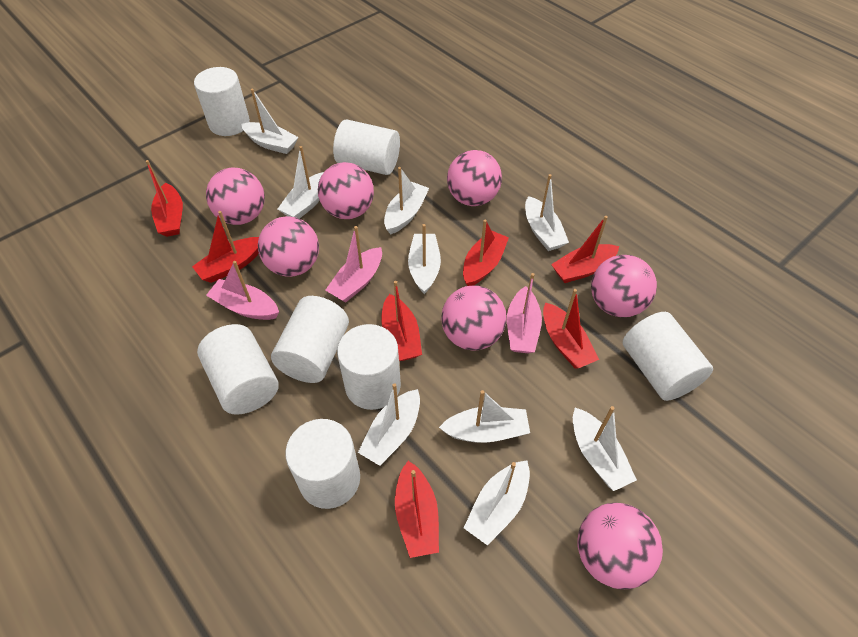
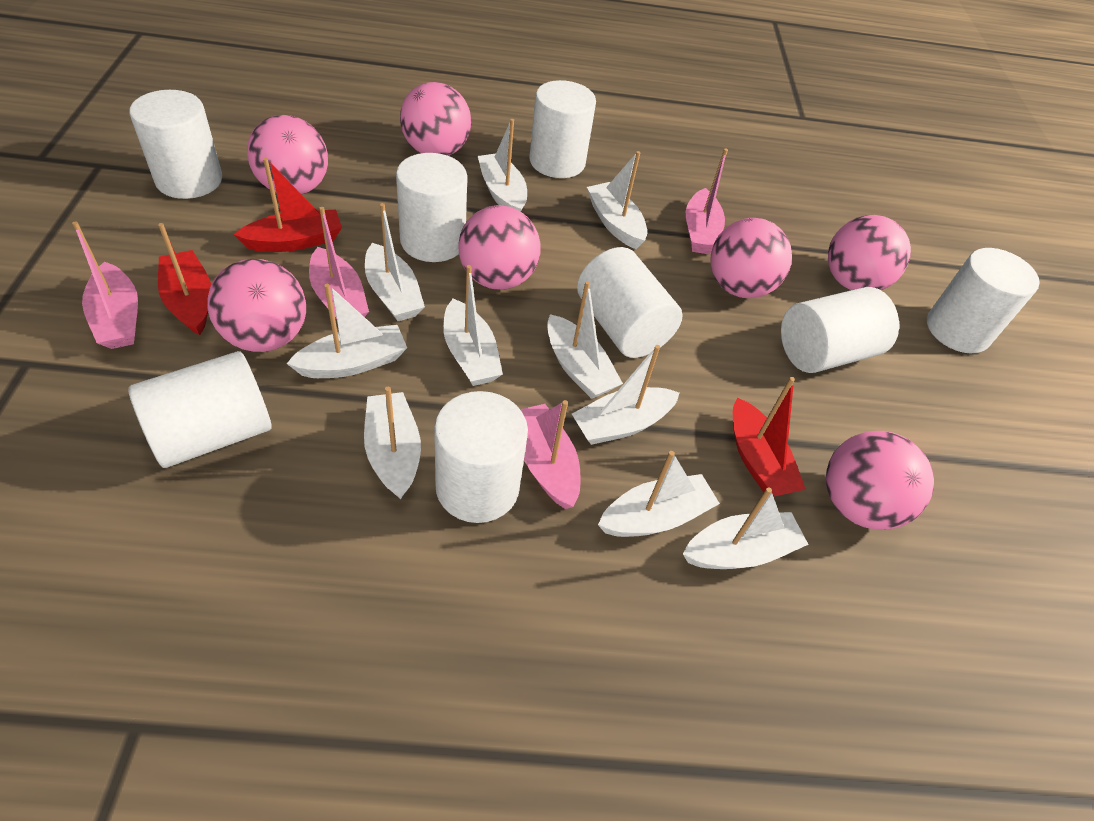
pink boat: [206,261,279,320] [325,226,382,303] [507,273,542,353] = 3 -> [72,221,138,349] [309,207,369,319] [520,400,580,509] [686,149,728,254] = 4
red boat: [146,160,183,237] [192,211,259,283] [381,281,422,361] [395,461,439,558] [463,220,509,286] [543,289,599,369] [551,216,619,283] = 7 -> [158,223,211,335] [234,158,342,252] [733,377,806,497] = 3
white boat: [241,89,298,154] [278,146,324,219] [358,383,420,466] [384,167,429,234] [408,224,441,294] [439,390,530,443] [464,461,530,546] [525,174,569,251] [573,406,637,491] = 9 -> [286,284,407,378] [364,387,421,499] [365,203,425,321] [443,265,503,386] [478,119,527,211] [547,281,623,399] [572,345,680,445] [587,151,647,249] [598,451,720,537] [683,487,809,569] = 10
white cylinder: [194,67,250,136] [197,324,279,415] [271,296,349,383] [285,419,360,509] [333,119,400,175] [337,324,401,410] [623,312,713,401] = 7 -> [128,351,272,468] [130,90,222,199] [396,153,467,262] [434,391,528,523] [529,80,596,178] [577,247,683,358] [781,287,899,373] [927,248,1040,354] = 8

